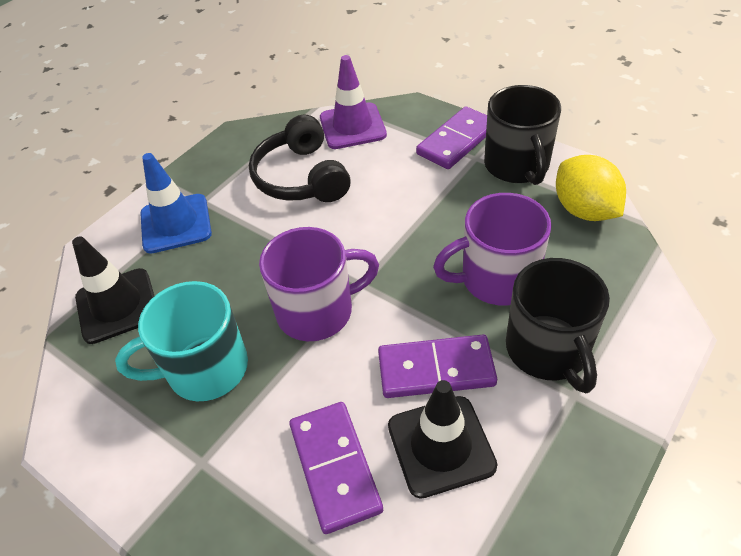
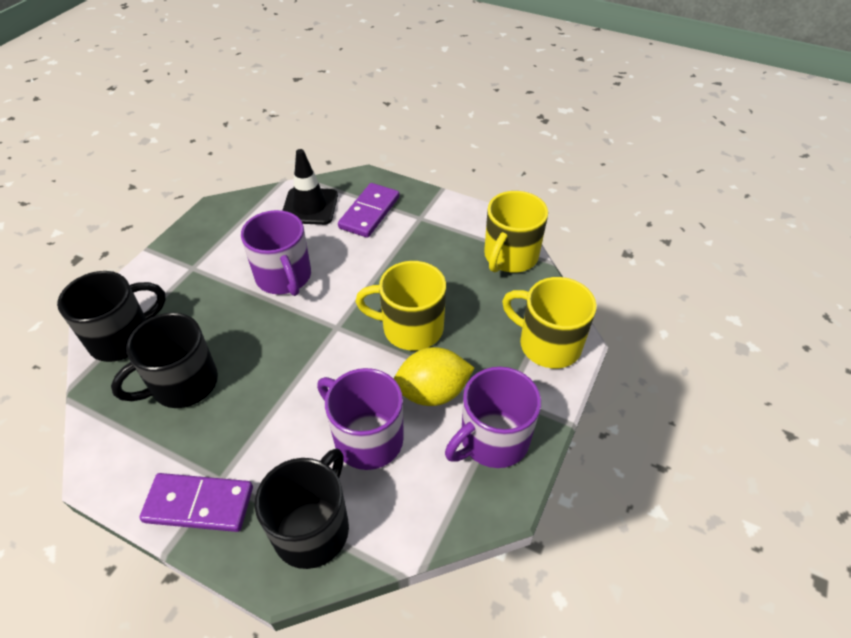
black headphones: [249,114,351,202] = 1 -> none = 0
black mug: [484,85,561,185] [506,258,610,393] = 2 -> [57,271,166,362] [111,313,218,408] [255,448,349,569] = 3
black traffic cone: [72,236,154,344] [388,380,497,499] = 2 -> [282,149,338,225] = 1
blue traffic cone: [140,153,212,254] = 1 -> none = 0
purple domino: [289,402,383,534] [378,334,497,398] [416,106,487,169] = 3 -> [139,473,253,532] [338,183,400,238] = 2
purple mug: [259,227,379,341] [433,193,551,306] = 2 -> [241,210,311,296] [317,368,404,470] [445,367,541,468] = 3
purple traffic cone: [320,55,387,149] = 1 -> none = 0
turquoise mug: [115,281,248,401] = 1 -> none = 0
yellow mug: none = 0 -> [355,261,446,351] [484,191,548,273] [502,277,597,368] = 3

